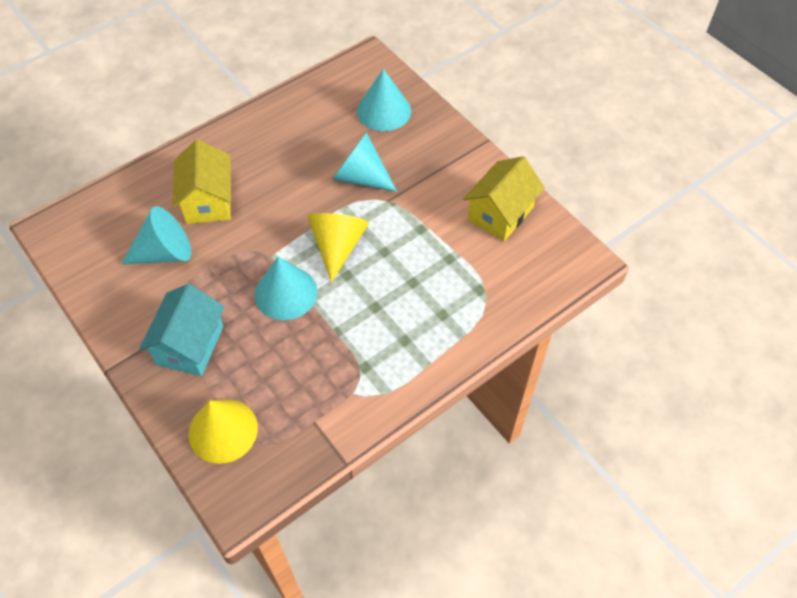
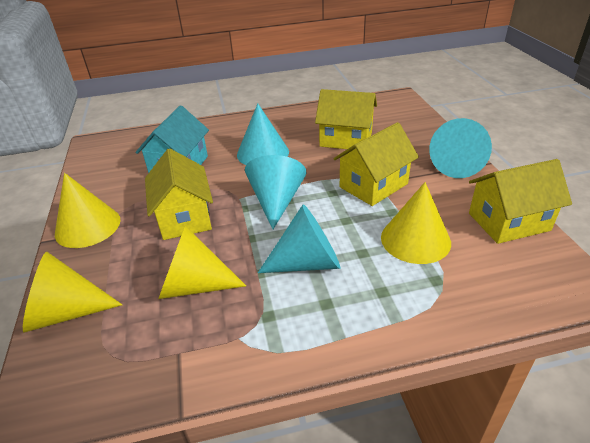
yellow cone: [188,399,258,464] [308,213,369,282] = 2 -> [23,252,123,333] [55,173,121,248] [158,226,246,299] [381,182,451,264] = 4
yellow house: [173,139,231,224] [463,156,545,241] = 2 -> [145,148,213,240] [315,89,377,149] [333,122,419,206] [469,159,572,244] = 4

